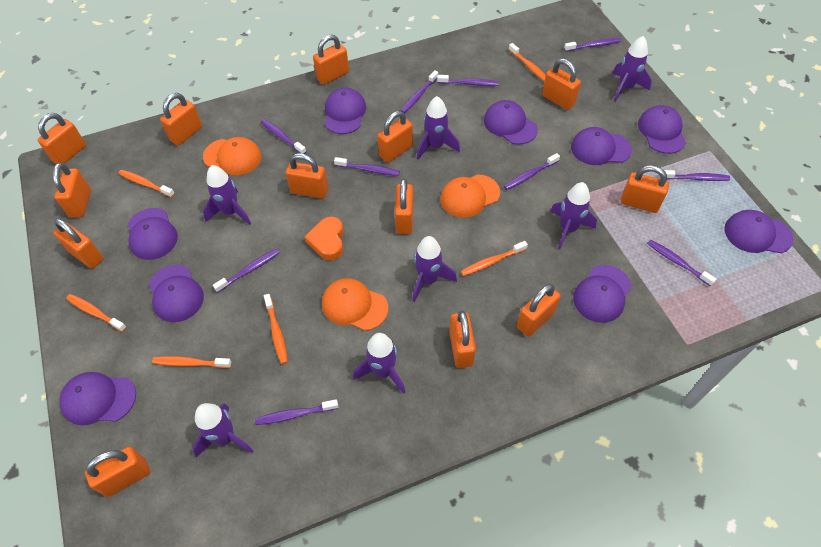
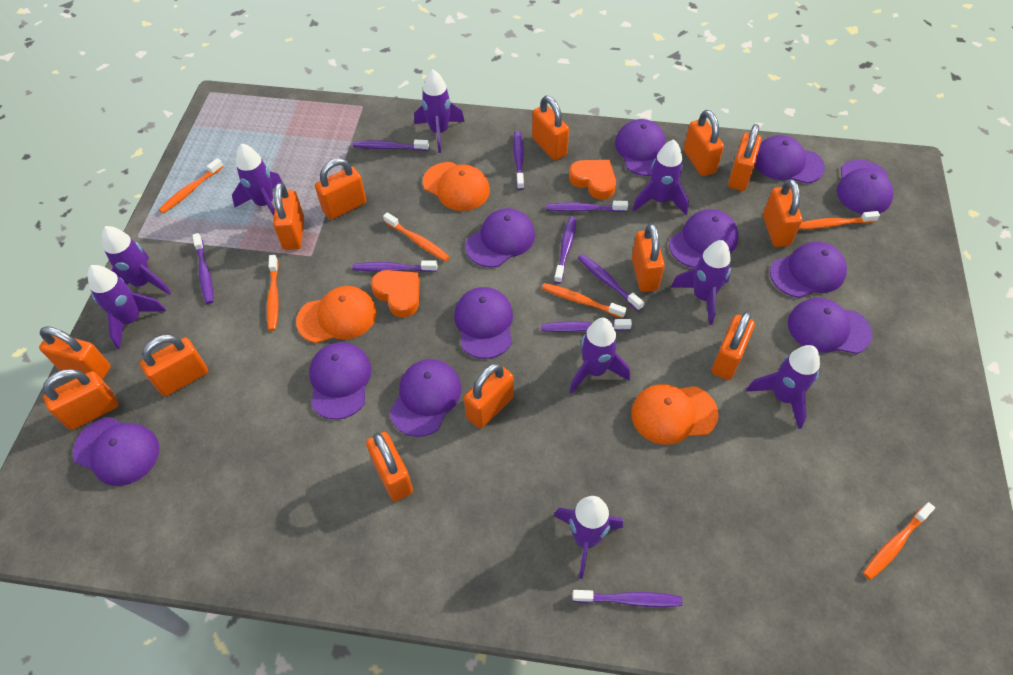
orange heart: [304,216,344,260] = 1 -> [371,270,420,318] [569,160,616,200] = 2
purple cap: [59,372,136,425] [128,208,178,260] [149,265,204,322] [325,87,366,134] [484,100,538,145] [571,127,632,165] [573,265,632,323] [638,105,686,154] [724,210,794,253] = 9 -> [73,417,159,486] [309,342,372,420] [390,359,461,437] [454,287,513,359] [466,208,535,268] [615,119,666,176] [669,209,739,268] [755,135,825,184] [770,242,847,298] [788,298,872,354] [837,160,894,214] = 11
purple rocket: [192,403,253,458] [203,165,251,225] [353,333,405,394] [413,236,457,302] [417,96,460,159] [550,182,597,250] [612,36,652,102] = 7 -> [88,265,166,349] [102,226,171,295] [232,143,283,216] [414,69,465,153] [554,496,623,579] [569,318,630,393] [632,139,689,215] [671,240,731,325] [746,345,820,429] = 9
purple toothbrush: [213,249,280,293] [255,399,338,425] [261,119,306,154] [334,157,400,176] [401,70,438,113] [437,75,498,86] [504,153,560,190] [564,38,621,52] [647,240,717,286] [660,170,730,181] = 10 -> [192,233,213,304] [352,260,438,272] [353,140,429,151] [513,131,524,190] [541,319,632,332] [546,201,628,212] [554,216,576,284] [573,590,682,607] [578,254,644,311] = 9

